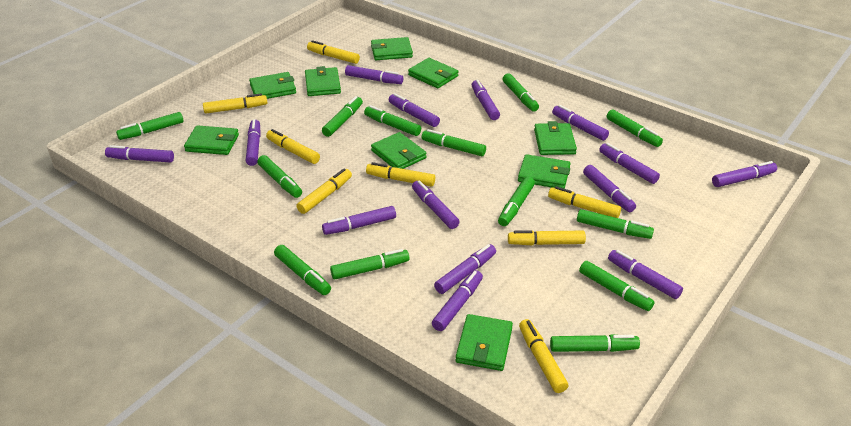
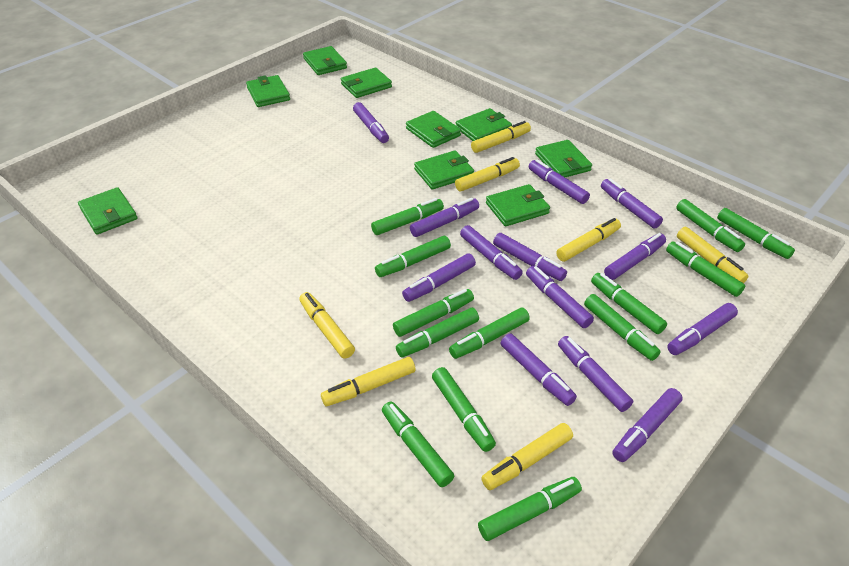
purple marker: [105,145,174,163] [246,119,261,166] [322,206,396,235] [345,65,403,84] [389,93,440,127] [412,180,460,229] [432,270,483,331] [434,244,496,294] [472,79,500,120] [552,105,609,141] [583,165,636,212] [599,143,660,184] [608,250,683,299] [712,161,777,187] = 14 -> [353,102,389,143] [402,253,476,302] [410,198,479,237] [460,225,523,280] [493,233,567,281] [501,333,577,406] [526,266,594,328] [529,159,590,204] [558,336,633,412] [601,178,663,229] [604,233,666,280] [612,388,683,462] [667,303,738,355] = 13
yellow marker: [203,94,267,114] [266,129,320,164] [297,169,352,214] [307,40,360,64] [366,162,435,187] [508,230,586,246] [519,319,568,393] [548,186,621,218] = 8 -> [299,292,355,359] [321,357,416,406] [455,157,520,191] [471,121,531,153] [481,423,573,490] [556,218,621,262] [677,227,749,283] = 7

